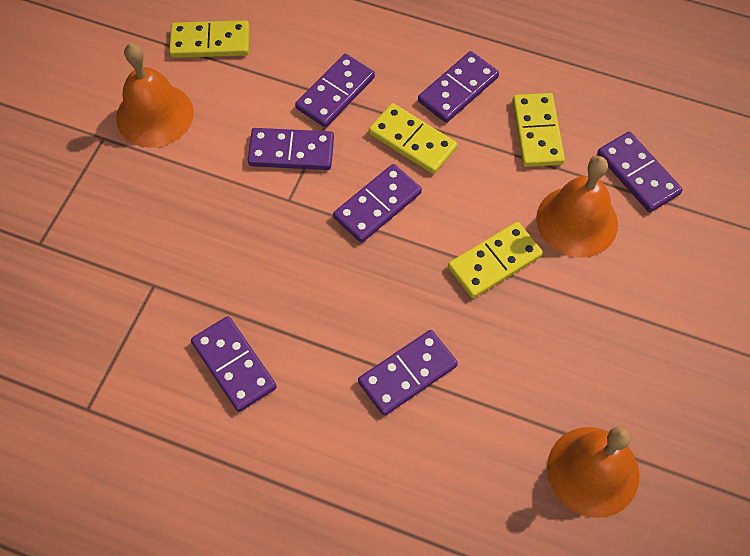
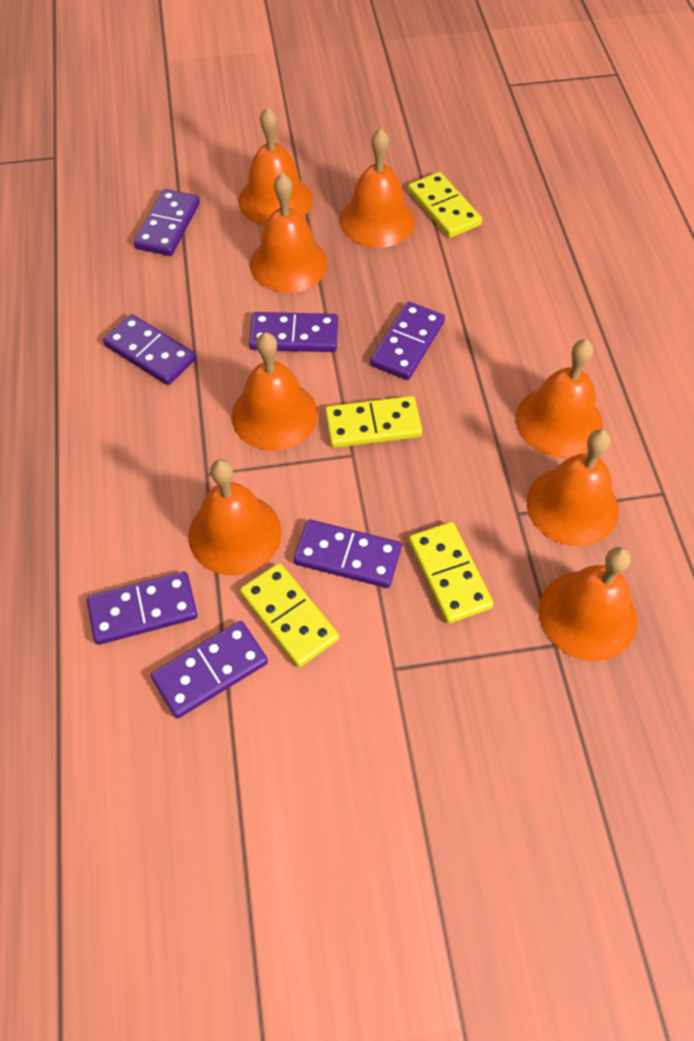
orange bell: [116,43,194,147] [536,156,618,258] [547,427,639,518] = 3 -> [188,459,282,575] [232,332,318,451] [238,107,313,226] [250,173,328,293] [340,128,415,248] [516,339,603,458] [527,429,619,546] [539,547,637,661] = 8

